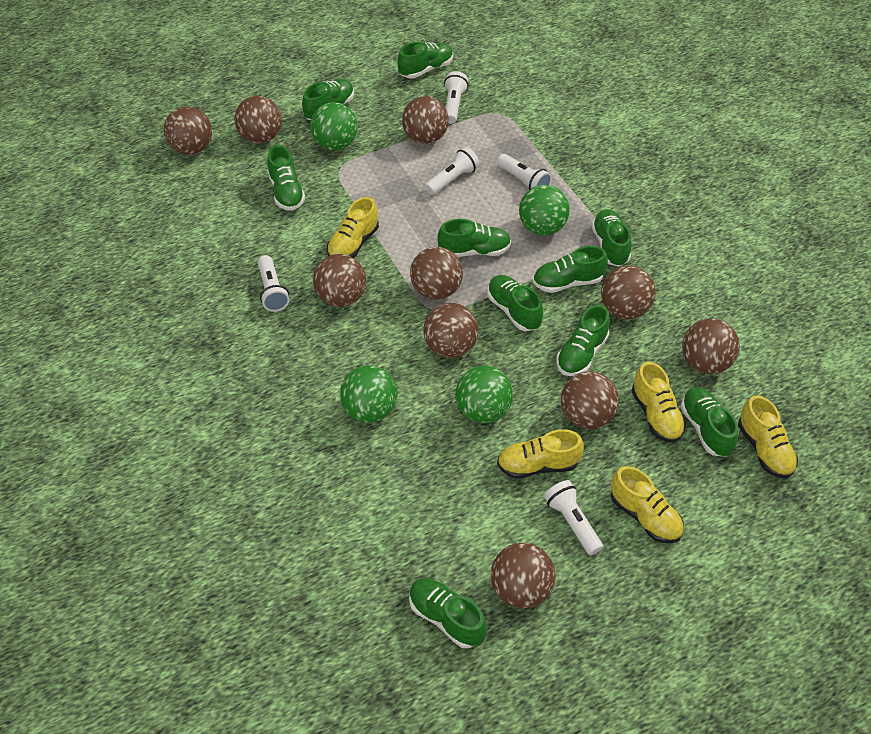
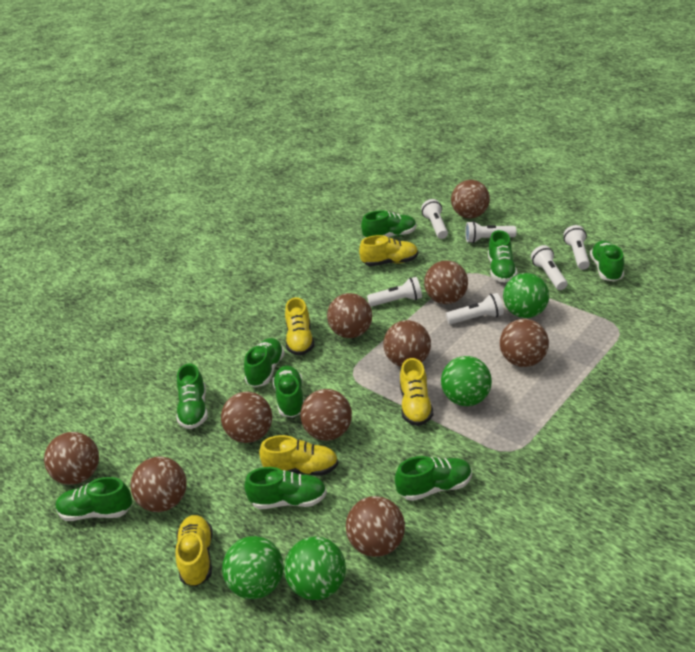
green shoe: [267,145,305,211] [302,79,354,120] [397,42,453,78] [409,578,487,648] [438,219,511,257] [487,275,543,331] [533,246,608,293] [556,305,610,376] [591,209,632,267] [681,387,738,457] = 10 -> [56,477,132,521] [176,364,208,429] [244,338,285,387] [244,467,327,509] [272,366,304,417] [361,210,416,238] [395,456,472,501] [488,230,518,282] [590,241,624,281] = 9
white flashlight: [258,255,289,312] [425,147,480,195] [444,71,469,124] [497,154,552,190] [544,480,603,555] = 5 -> [367,277,422,307] [421,199,448,239] [446,293,504,324] [465,221,517,243] [531,245,567,290] [564,225,590,270] = 6

